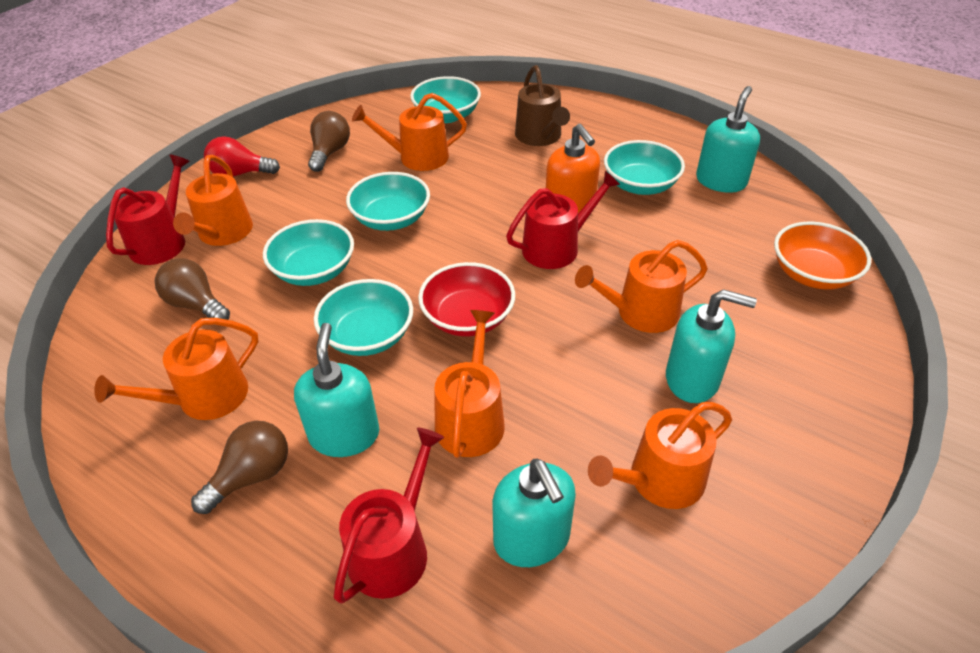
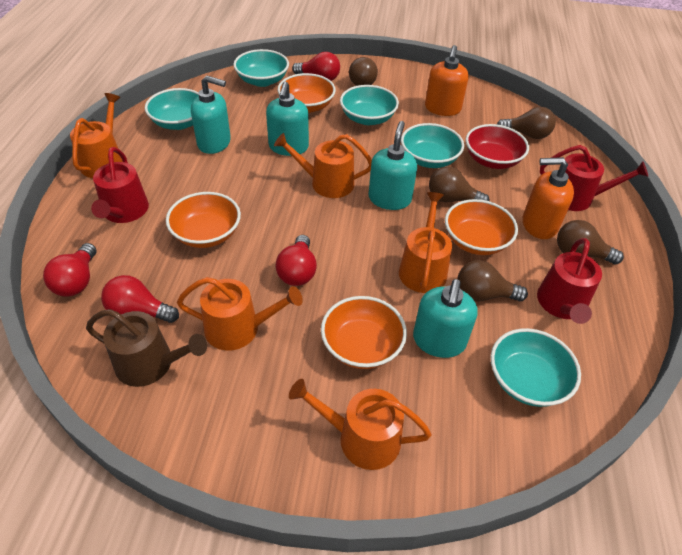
brown light bulb: [155,258,230,320] [191,421,288,514] [308,111,350,172] = 3 -> [349,57,378,86] [429,166,490,202] [458,260,528,302] [497,107,556,139] [557,220,624,264] = 5
orange bowl: [774,222,871,290] = 1 -> [166,192,241,248] [278,73,336,113] [321,296,407,369] [445,199,518,255] = 4
orange soap dispenser: [546,124,600,213] = 1 -> [425,45,469,116] [523,157,574,239] = 2
orange watering can: [94,318,259,420] [173,155,253,246] [352,93,467,171] [434,310,505,458] [575,240,708,333] [588,402,732,509] = 6 -> [70,93,123,178] [177,277,303,351] [274,133,372,198] [289,379,432,470] [399,192,452,293] = 5
red light bulb: [204,136,280,177] = 1 -> [43,243,96,296] [101,275,179,323] [275,235,317,286] [292,52,340,81] = 4

